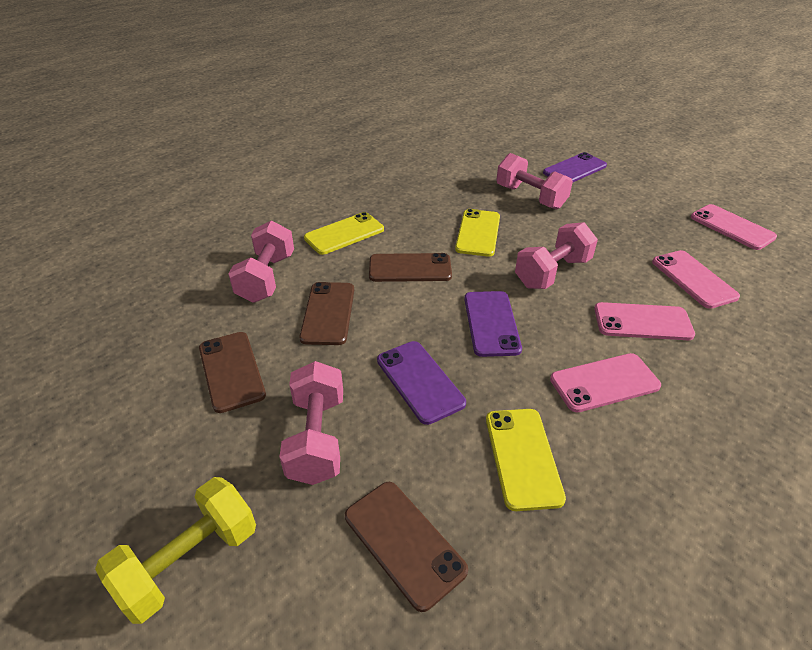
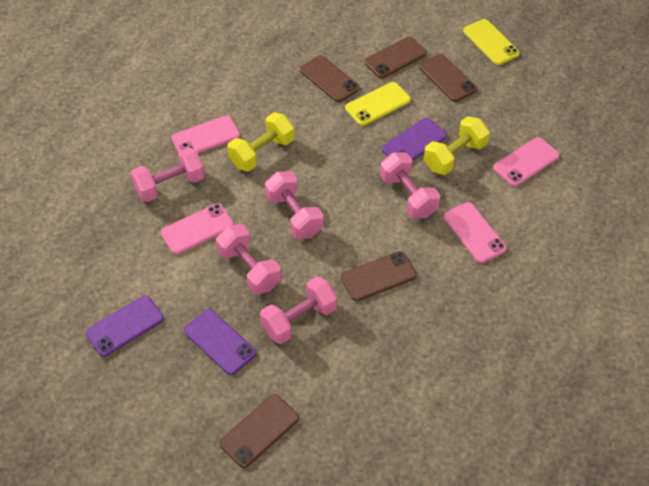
brown phone: [199,332,266,413] [299,282,354,345] [345,482,468,612] [369,253,452,282] = 4 -> [219,394,299,468] [300,55,360,102] [341,251,417,301] [364,37,427,78] [419,54,477,102] = 5
pink dumbbell: [228,220,294,303] [280,361,343,485] [496,153,573,209] [515,222,598,289] = 4 -> [131,147,205,202] [216,224,281,294] [260,276,338,344] [265,171,323,239] [380,152,440,219] = 5
yellow dumbbell: [95,477,256,624] = 1 -> [227,112,295,171] [424,116,490,175] = 2
yellow phone: [304,212,384,255] [455,209,500,257] [486,409,566,511] = 3 -> [345,82,411,126] [463,19,520,65] = 2

